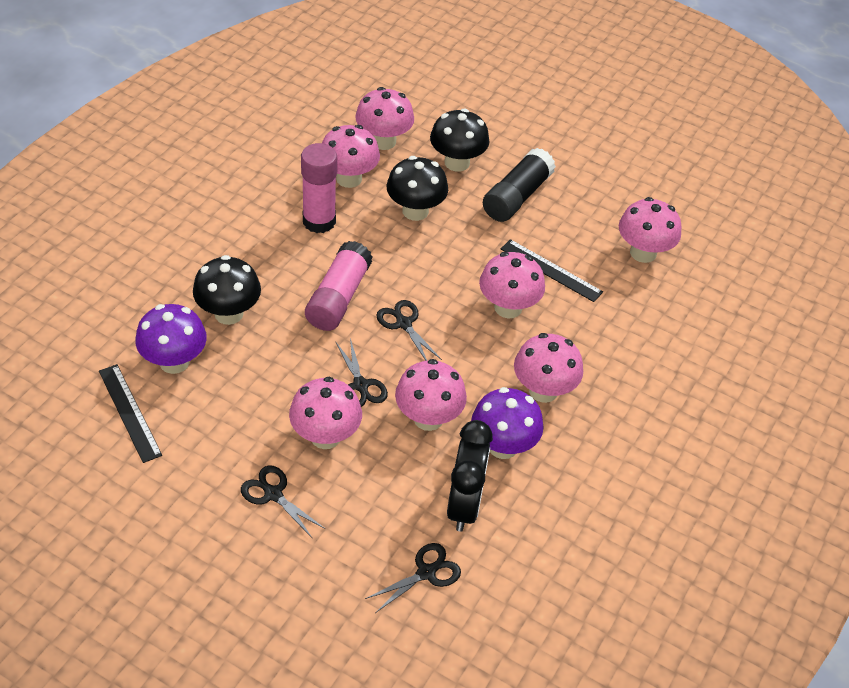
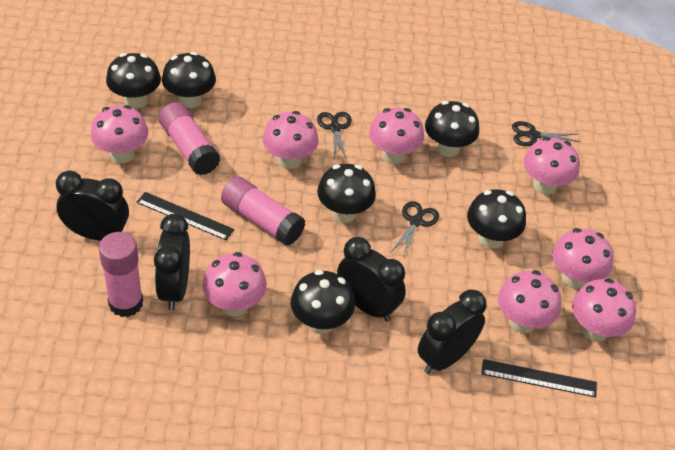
black clock: [447,420,493,532] = 1 -> [56,171,129,240] [154,214,190,310] [337,237,406,322] [418,290,486,374] = 4
black glue stick: [483,148,556,222] = 1 -> none = 0
black mushroom: [193,255,261,325] [386,156,448,221] [430,109,489,172] = 3 -> [106,53,161,109] [162,52,216,108] [291,270,355,334] [317,164,376,223] [425,101,479,157] [467,189,526,249] = 6
black scissors: [241,466,325,539] [335,338,388,407] [365,543,461,613] [376,300,442,361] = 4 -> [317,112,352,160] [391,201,439,257] [512,121,581,146] = 3
pink glue stick: [301,143,337,233] [305,241,373,331] = 2 -> [99,232,143,317] [159,102,220,175] [221,176,305,246] = 3
pink mushroom: [289,377,362,449] [322,125,380,188] [355,87,414,150] [395,359,467,431] [479,252,545,318] [514,333,583,403] [619,197,681,263] = 7 -> [91,105,148,163] [202,252,267,316] [262,111,319,169] [369,108,424,164] [498,270,562,333] [524,137,580,195] [552,228,613,289] [572,278,636,341] = 8
purple mushroom: [135,304,207,374] [471,387,544,459] = 2 -> none = 0

